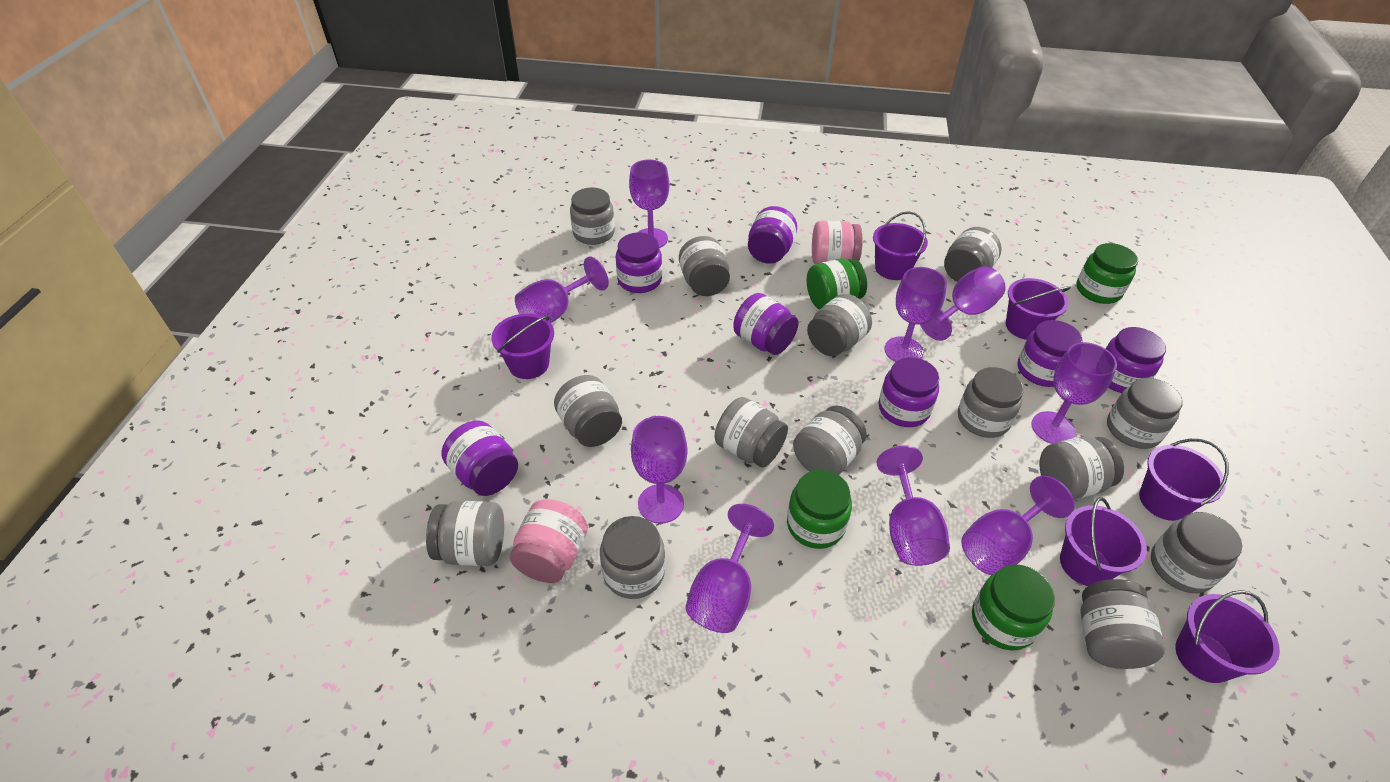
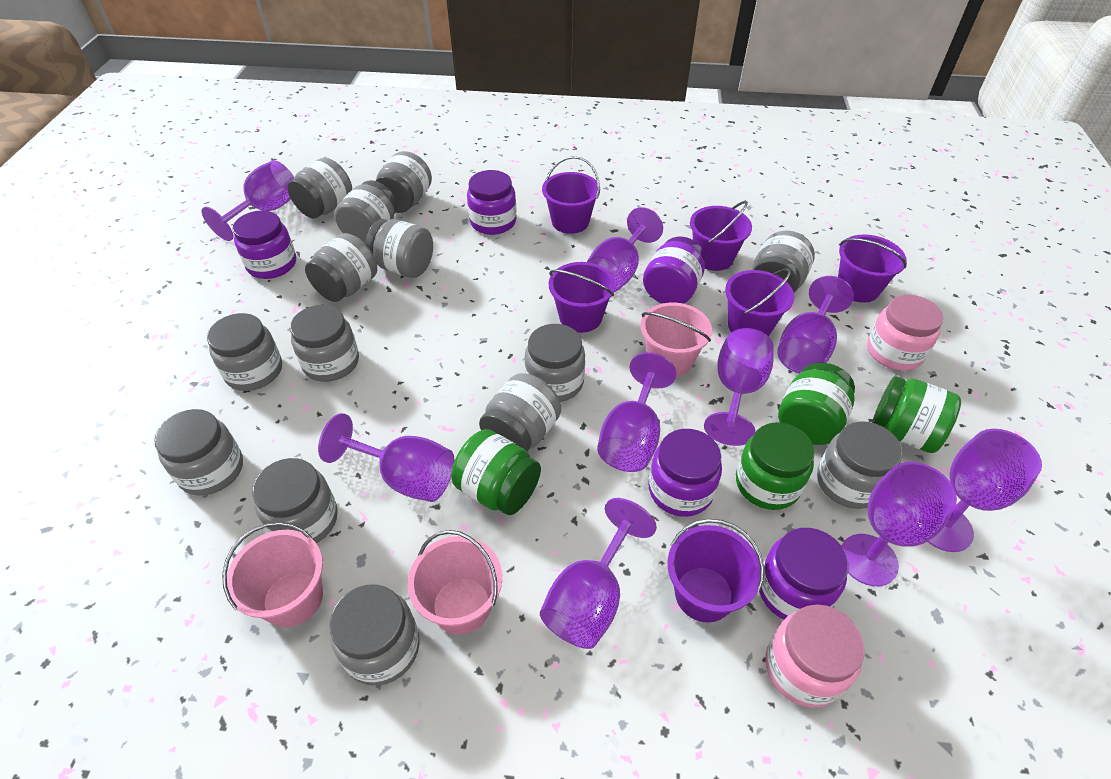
pink bucket: none = 0 -> [222,522,323,627] [408,530,502,635] [640,303,712,377] = 3
purple jar: [441,421,518,496] [616,233,662,293] [733,293,799,355] [748,206,797,264] [879,357,940,427] [1018,320,1083,387] [1105,327,1166,393] = 7 -> [232,210,296,279] [467,170,517,235] [643,237,706,304] [648,429,722,517] [760,528,849,619] = 5

